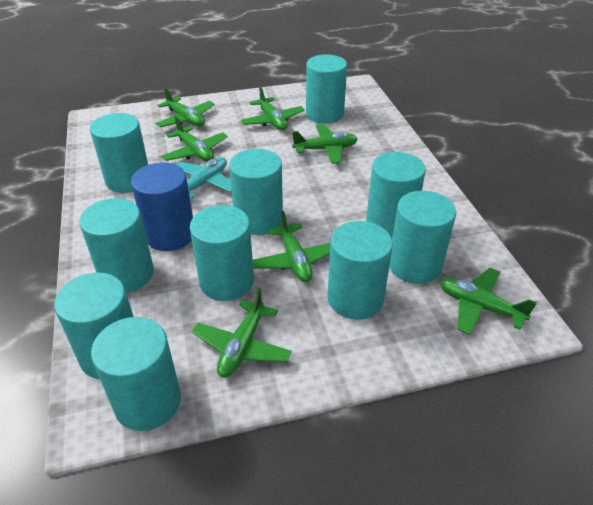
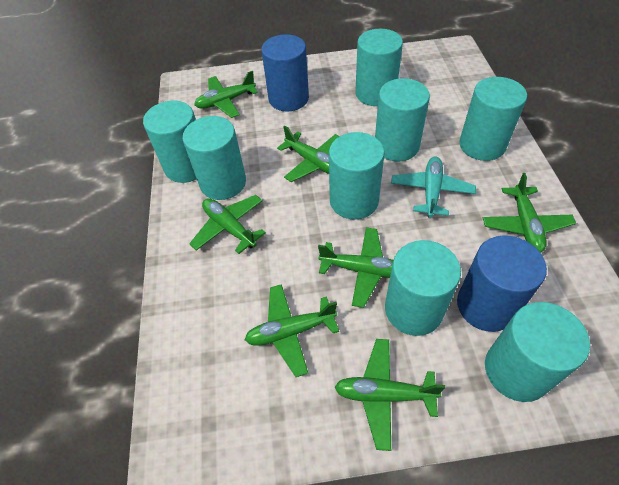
blue cylinder: [131,162,193,251] = 1 -> [261,34,309,112] [457,235,547,332] = 2
turquoise cylinder: [54,272,134,379] [80,198,154,293] [90,113,148,193] [91,317,181,431] [190,205,254,301] [229,149,283,235] [306,55,347,124] [328,221,393,320] [366,152,426,238] [389,191,456,284] = 10 -> [143,101,196,183] [183,116,246,200] [329,132,385,220] [355,29,403,106] [375,78,430,162] [385,240,461,336] [459,77,527,161] [485,302,590,402] = 8

